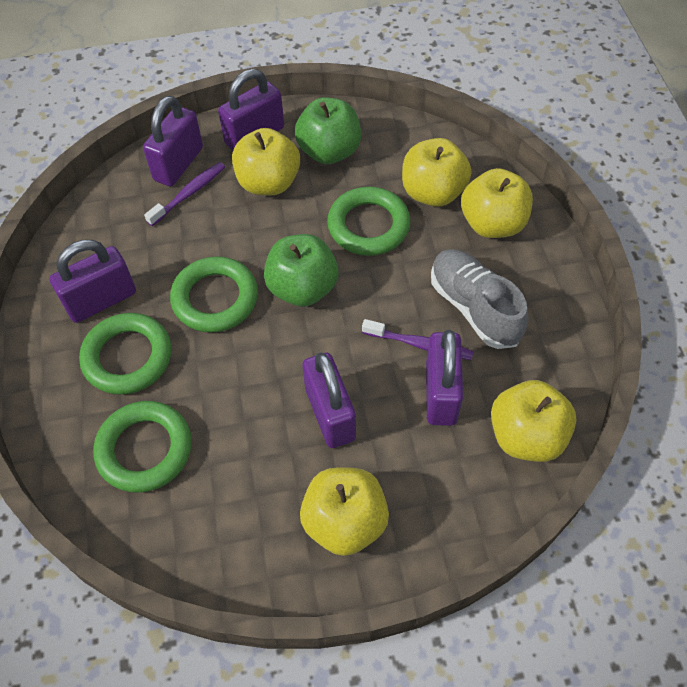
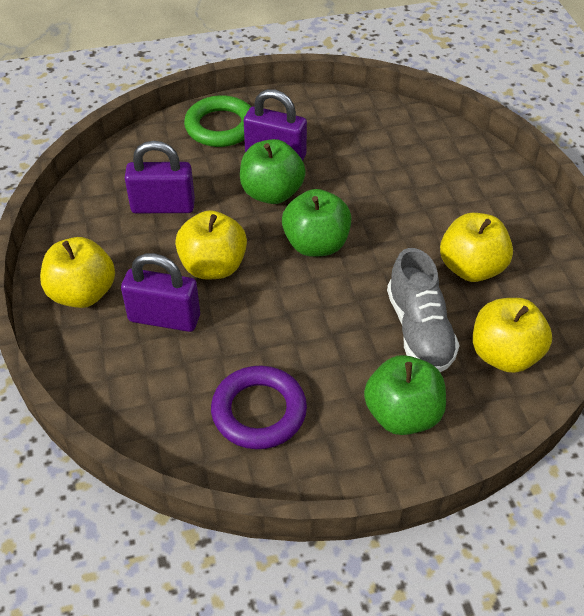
green apple: [264,234,339,307] [295,98,361,164] = 2 -> [240,139,306,204] [282,189,351,257] [364,355,446,435] = 3
green ring: [79,313,172,395] [93,401,192,493] [170,256,258,333] [327,187,411,256] = 4 -> [184,95,251,147] = 1
purple padlock: [49,240,136,323] [143,96,203,186] [218,69,284,151] [302,352,356,448] [426,330,463,426] = 5 -> [121,253,200,332] [125,141,195,213] [244,89,307,161] = 3
purple ring: none = 0 -> [211,366,307,449] = 1
purple toothbrush: [144,162,225,226] [362,319,474,360] = 2 -> none = 0
yellow apple: [232,128,300,195] [300,467,389,556] [402,138,471,207] [461,168,533,238] [491,380,576,462] = 5 -> [40,237,115,308] [175,210,247,280] [440,213,513,282] [473,298,552,373] = 4

